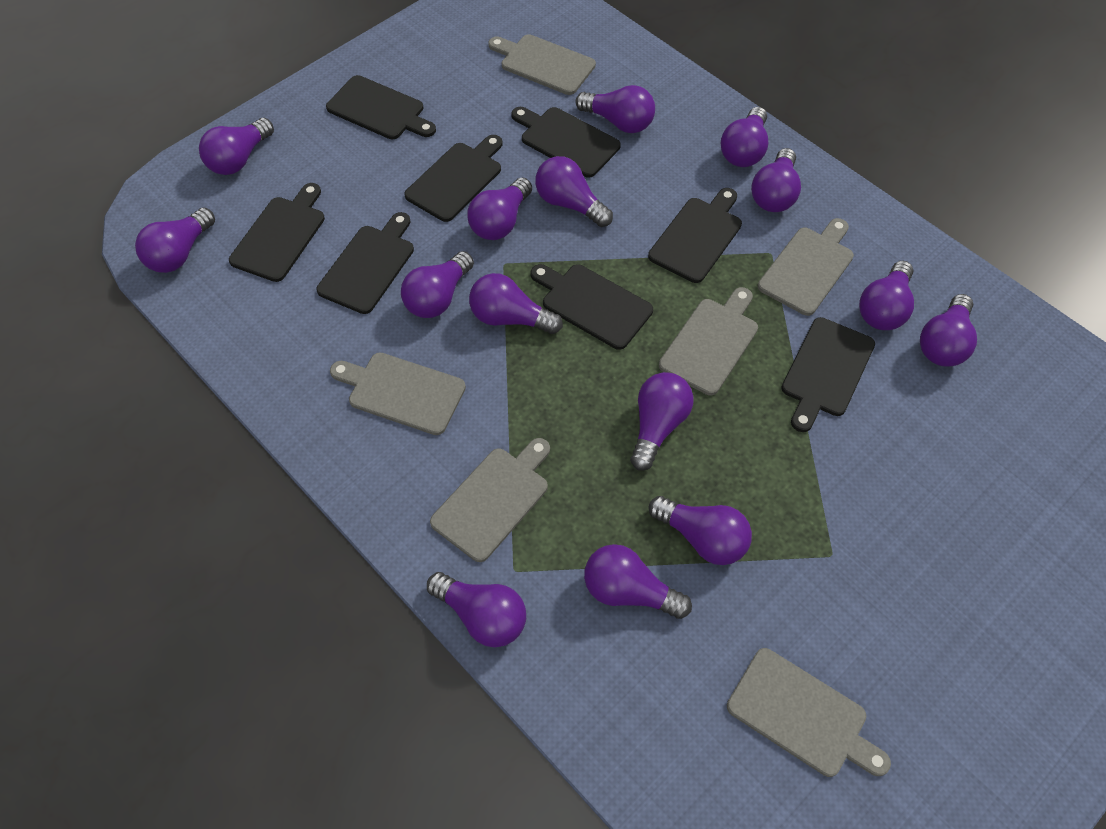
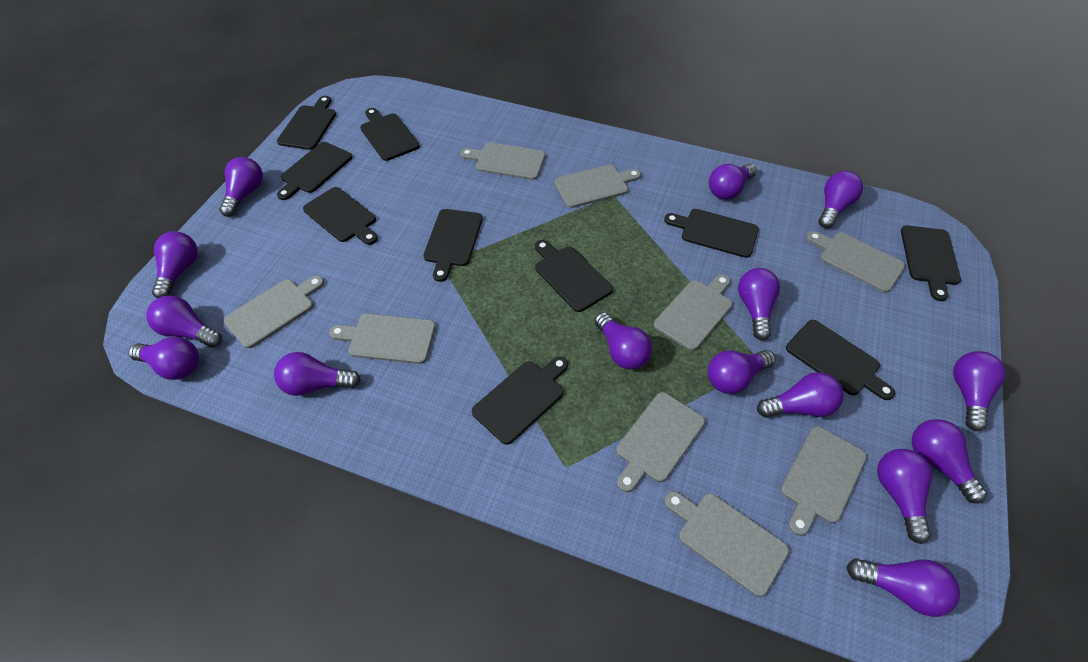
black cutting board: [229,183,325,282] [316,212,414,314] [326,75,436,139] [404,135,503,222] [511,107,621,178] [531,264,653,350] [648,188,742,283] [781,317,875,432] = 8 -> [277,96,336,150] [277,142,352,200] [303,187,378,245] [360,108,420,161] [423,209,483,282] [472,356,568,445] [535,240,613,312] [664,209,759,258] [786,320,895,400] [901,225,961,301] = 10
grey cutting board: [330,353,466,435] [430,438,550,562] [488,34,596,95] [659,287,758,395] [727,648,891,777] [758,218,854,316] = 6 -> [223,276,324,348] [329,314,436,364] [460,142,545,180] [554,165,641,208] [616,392,705,492] [654,274,733,351] [665,491,789,597] [781,426,867,536] [806,231,905,293] = 9

